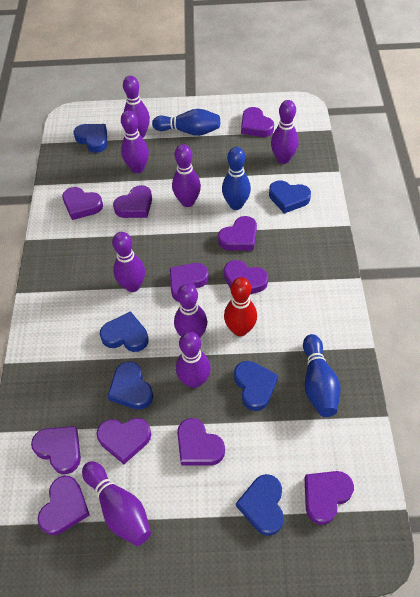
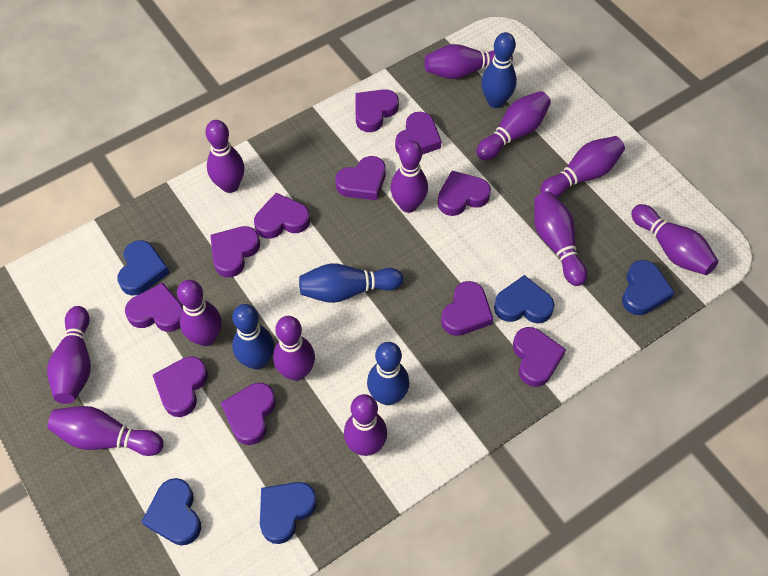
blue bowling pin: [152,109,220,136] [222,147,251,210] [303,334,341,417] = 3 -> [232,304,274,370] [299,263,403,303] [367,342,409,405] [481,32,517,108] = 4
blue heart: [73,124,107,153] [100,311,149,352] [108,362,153,410] [234,361,278,411] [236,474,284,536] [269,180,311,213] = 6 -> [117,240,169,296] [142,478,201,546] [260,482,317,544] [494,275,555,323] [622,260,675,315] = 5
purple bowling pin: [82,461,151,546] [112,232,145,292] [121,110,149,173] [123,76,150,138] [172,144,201,207] [174,284,207,337] [176,332,211,388] [271,100,299,164] = 8 -> [47,306,91,404] [48,406,163,456] [177,280,222,346] [205,120,244,193] [273,316,315,381] [344,394,387,456] [391,140,428,213] [424,44,513,79] [476,91,551,161] [534,192,587,286] [540,136,625,198] [631,204,718,275] = 12
red bowling pin: [224,277,257,336] = 1 -> none = 0

